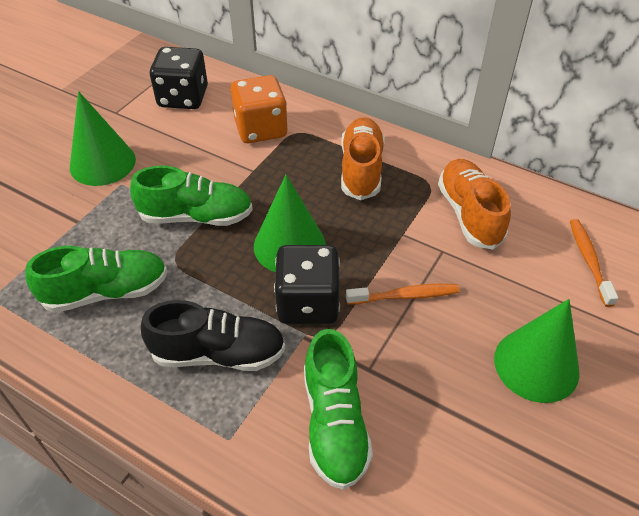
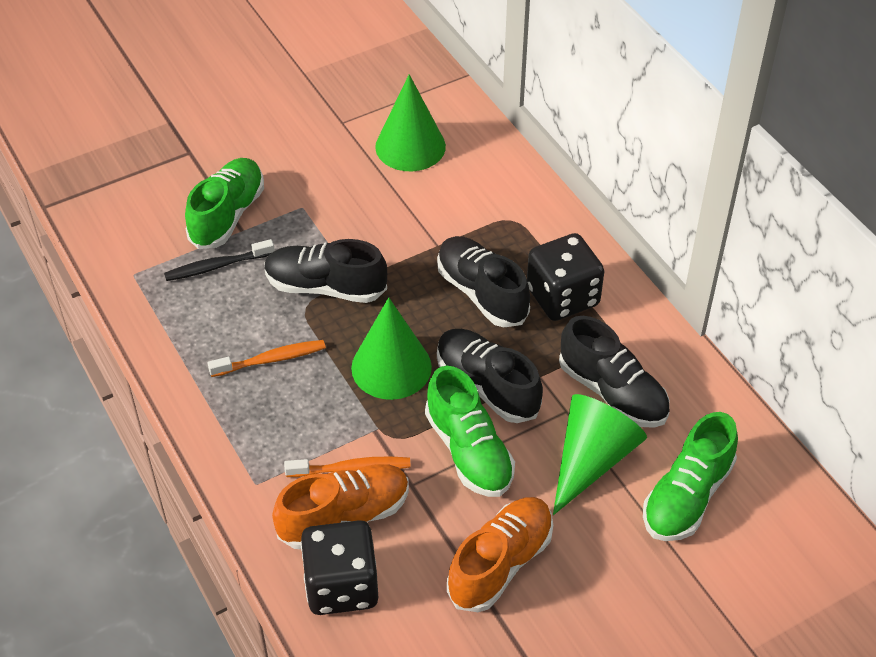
black shoe: [141,300,285,371] = 1 -> [264,239,387,303] [437,236,530,327] [437,329,543,423] [559,316,670,428] = 4
black toothbrush: none = 0 -> [164,239,275,281] = 1
orange dice: [230,75,288,143] = 1 -> none = 0

